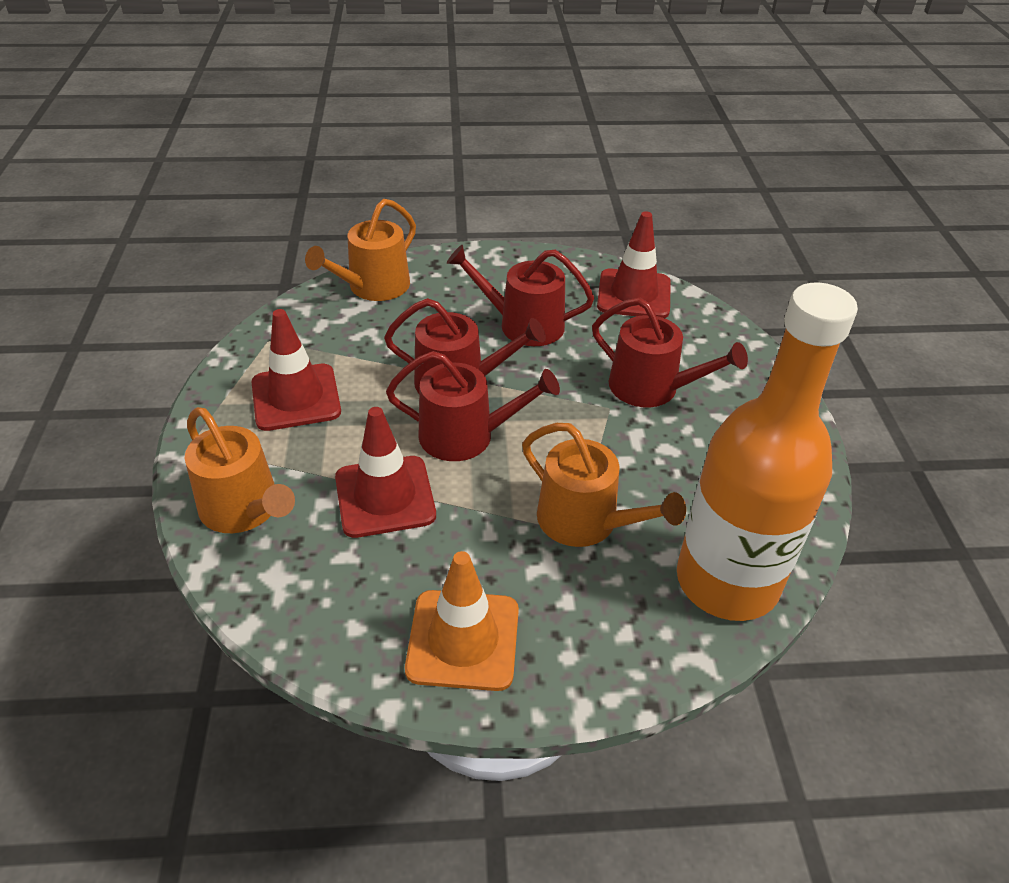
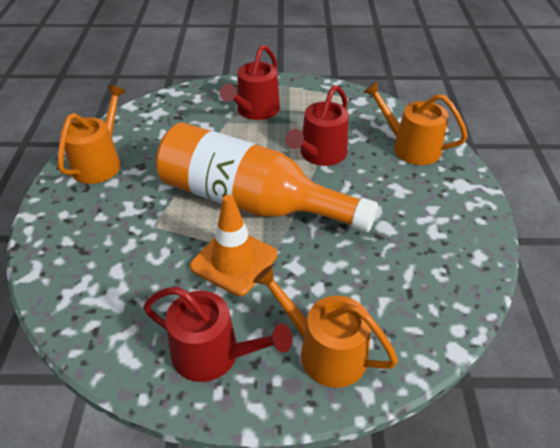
red traffic cone: [252,309,341,431] [335,407,436,538] [597,211,671,318] = 3 -> none = 0
red watering can: [384,298,546,393] [386,351,560,461] [447,245,594,346] [592,298,748,407] = 4 -> [143,287,292,382] [220,45,280,120] [285,85,349,166] = 3

